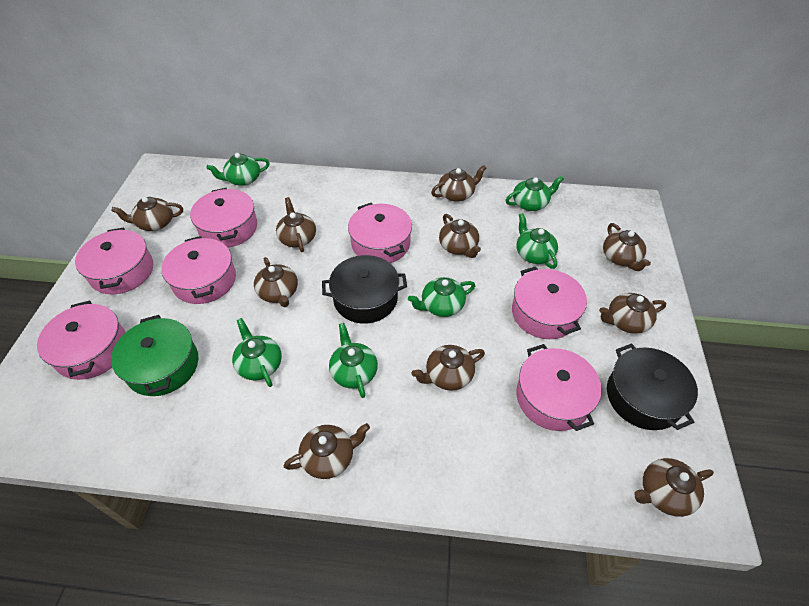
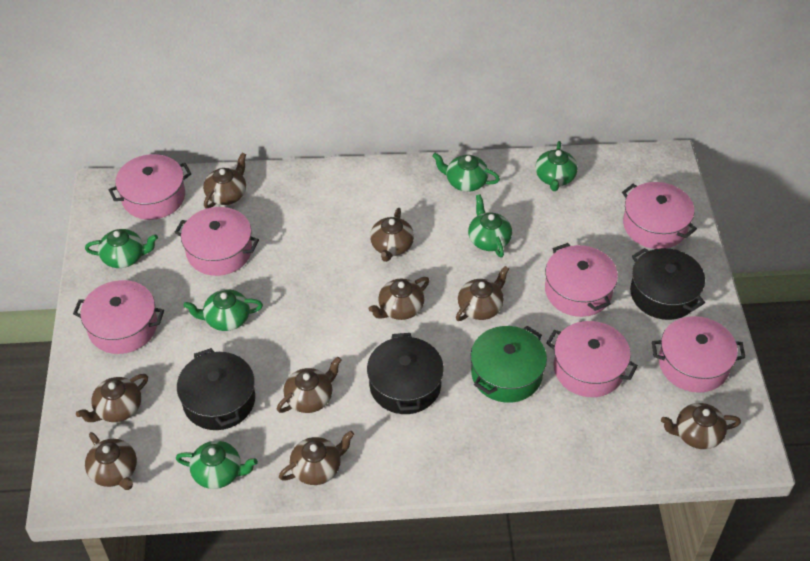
black pot: [322,255,407,324] [607,343,698,430] = 2 -> [177,348,255,430] [367,333,444,414] [630,248,705,320] = 3
brown teapot: [111,197,183,231] [254,257,298,307] [276,197,316,252] [284,423,370,479] [412,345,485,391] [431,165,486,202] [439,214,481,258] [599,293,666,334] [603,223,651,271] [635,458,714,517] = 10 -> [76,374,148,422] [85,432,137,490] [203,153,246,209] [277,357,341,413] [279,431,354,485] [369,277,430,320] [370,208,414,262] [456,266,509,321] [661,403,741,449] = 9

